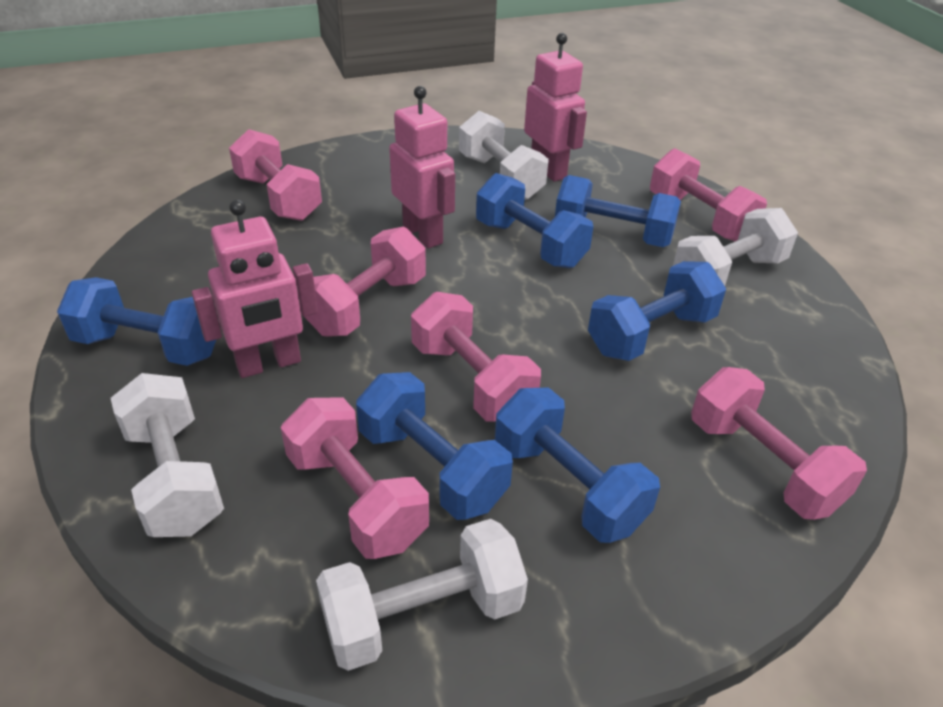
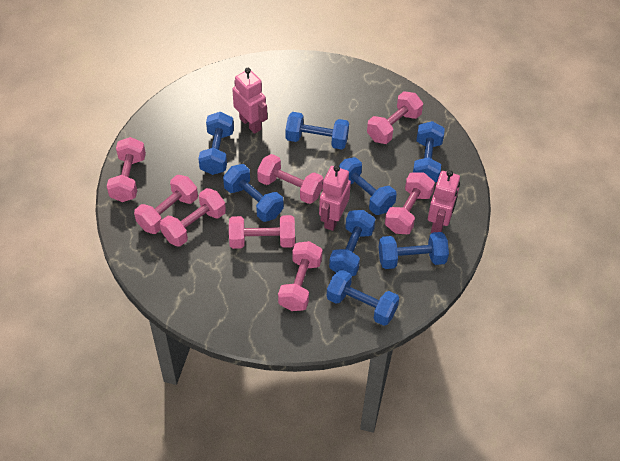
blue dumbbell: [57,277,217,366] [356,372,513,520] [476,173,593,268] [495,388,660,543] [555,175,681,247] [588,261,726,361] = 6 -> [198,112,234,175] [223,164,283,222] [285,112,349,149] [327,270,399,326] [329,210,375,276] [339,157,397,215] [379,232,449,269] [413,121,445,182] = 8
pink dumbbell: [229,129,322,221] [281,397,429,559] [305,227,426,337] [411,292,541,421] [650,148,767,241] [691,367,867,520] = 6 -> [107,137,146,202] [134,175,198,234] [160,188,226,247] [229,215,295,249] [257,154,324,204] [278,241,322,311] [367,91,423,144] [385,172,435,234] = 8
white dumbbell: [111,373,224,537] [316,519,528,671] [459,111,549,200] [673,208,798,286] = 4 -> none = 0

